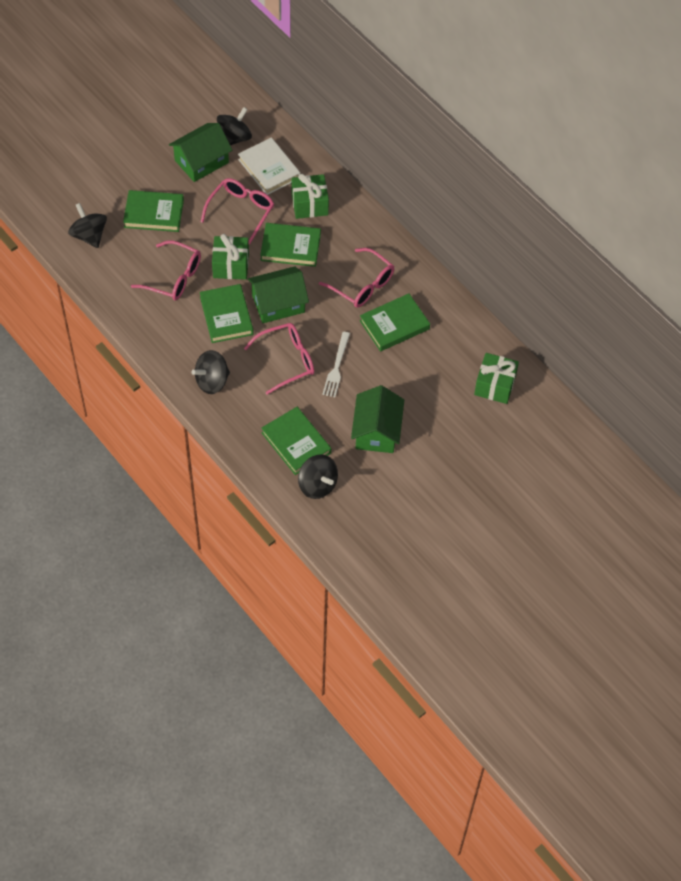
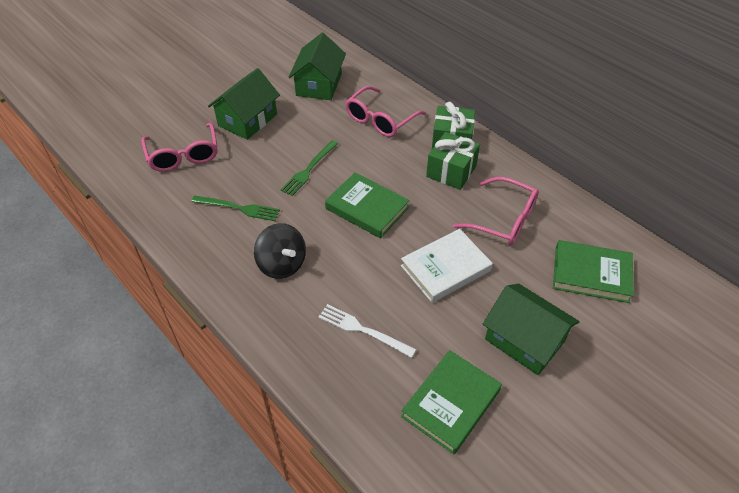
black spinning top: [68,203,107,248] [192,350,230,394] [217,107,252,146] [298,454,338,499] = 4 -> [254,223,306,279] = 1
green book: [123,190,184,232] [200,284,254,343] [260,223,321,267] [261,407,331,475] [360,294,430,352] = 5 -> [325,172,410,238] [401,350,502,454] [553,240,634,303] = 3
green fork: none = 0 -> [191,195,280,221] [280,140,338,196] = 2
green gift: [212,234,249,280] [291,174,329,219] [474,353,519,404] = 3 -> [426,132,480,190] [432,102,475,149] = 2
pink glasses: [131,240,201,300] [201,178,274,245] [244,323,314,394] [319,248,394,308] = 4 -> [141,123,218,172] [345,86,426,137] [452,177,539,245] = 3

